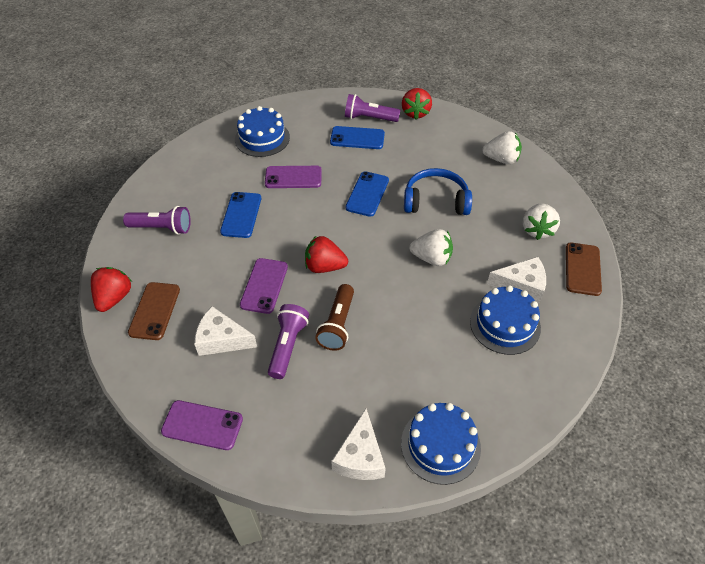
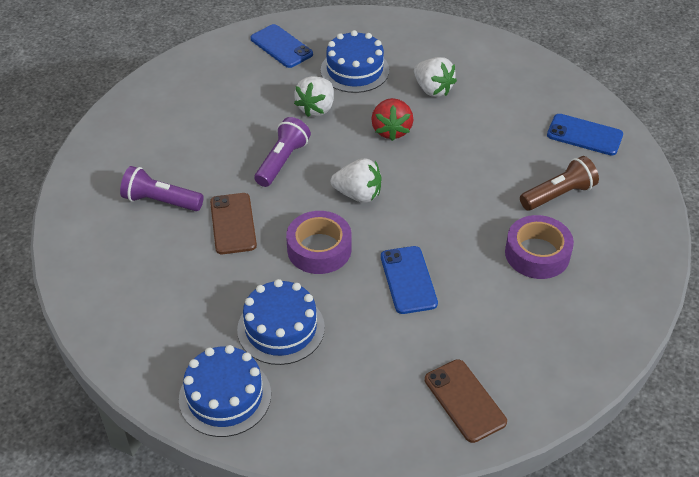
blue headphones: [404,168,472,215] = 1 -> none = 0
purple flashlight: [123,206,191,235] [268,304,309,379] [345,94,400,122] = 3 -> [120,166,204,211] [255,117,311,187] = 2
purple phone: [161,400,243,450] [240,258,288,314] [265,166,322,188] = 3 -> none = 0
purple tape: none = 0 -> [286,211,352,274] [505,215,574,279] = 2
red strawberry: [91,267,132,312] [305,235,348,273] [402,88,432,119] = 3 -> [371,98,413,141] = 1
white cheese: [194,306,257,356] [331,409,386,480] [487,257,546,304] = 3 -> none = 0

